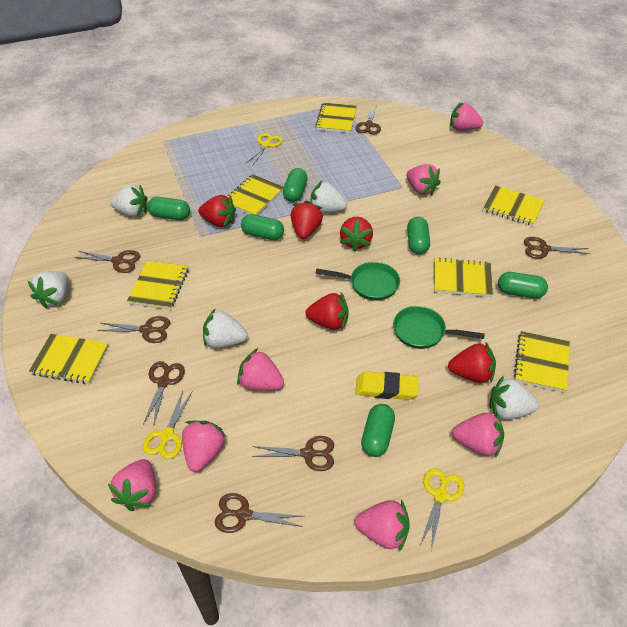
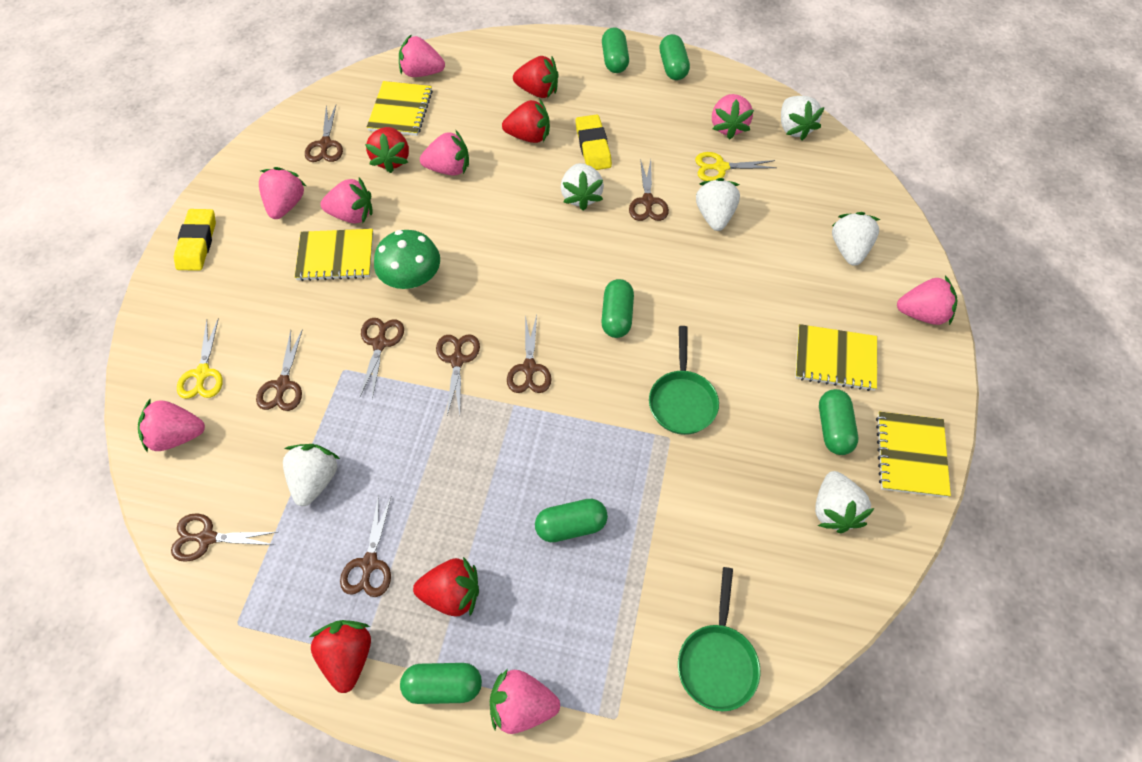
brown scissors: [75,250,140,273] [97,316,170,343] [143,361,185,427] [215,493,303,533] [252,436,334,471] [355,105,381,135] [524,237,590,259] = 7 -> [171,513,277,562] [256,331,302,411] [305,105,343,162] [340,495,391,597] [360,318,404,399] [436,334,480,415] [507,315,552,393] [629,159,669,221] = 8
green mushroom: none = 0 -> [374,230,440,289] = 1
pink strawberry: [108,459,156,511] [182,421,226,472] [237,348,284,391] [354,500,410,552] [407,164,441,196] [450,102,483,131] [452,412,504,458] = 7 -> [138,398,205,453] [259,167,306,219] [321,177,372,224] [399,34,445,77] [420,131,469,175] [490,669,560,734] [712,94,754,139] [897,276,957,325] = 8
white strawberry: [28,271,68,309] [110,185,148,217] [203,309,248,348] [310,181,347,213] [489,376,539,419] = 5 -> [283,444,340,506] [561,163,604,211] [696,178,740,231] [781,96,825,140] [815,471,874,533] [832,212,880,266] = 6
yellow eraser: [355,371,418,400] = 1 -> [174,209,216,271] [575,114,612,170] = 2
yellow notebook: [29,334,109,384] [127,261,189,310] [228,174,284,215] [315,103,357,133] [434,258,493,297] [483,185,544,226] [514,331,570,393] = 7 -> [295,229,373,281] [367,81,433,136] [795,324,877,391] [876,412,951,498] = 4
yellow scissors: [143,391,192,459] [245,133,283,166] [420,468,464,551] = 3 -> [177,318,223,399] [695,152,777,181] = 2

